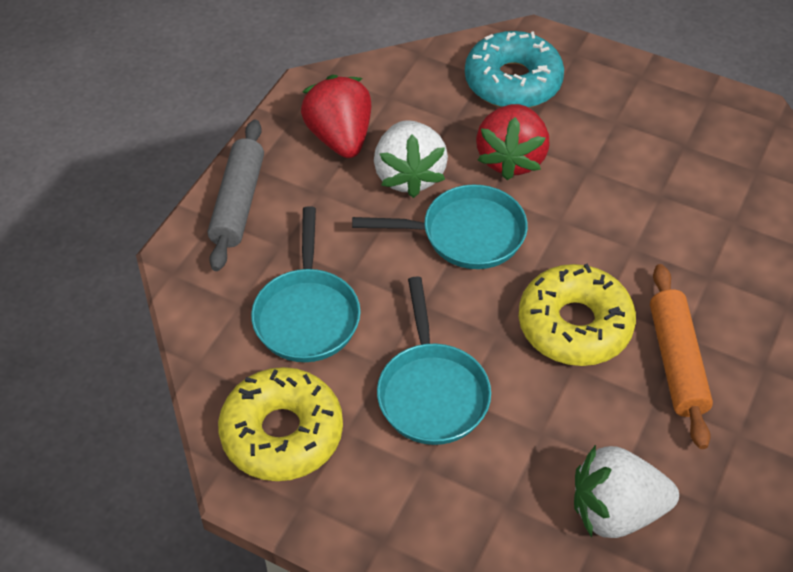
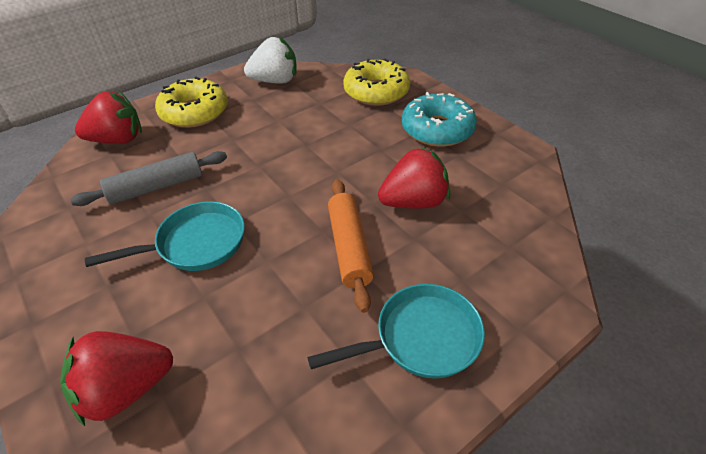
red strawberry: [301,74,371,158] [476,104,549,180] = 2 -> [60,331,173,426] [75,92,142,144] [378,147,450,208] = 3
turquoise pan: [251,206,361,362] [352,185,528,269] [377,276,491,445] = 3 -> [85,201,245,271] [307,284,485,379] = 2
white strawberry: [374,120,448,198] [574,445,679,538] = 2 -> [244,36,297,84] = 1

